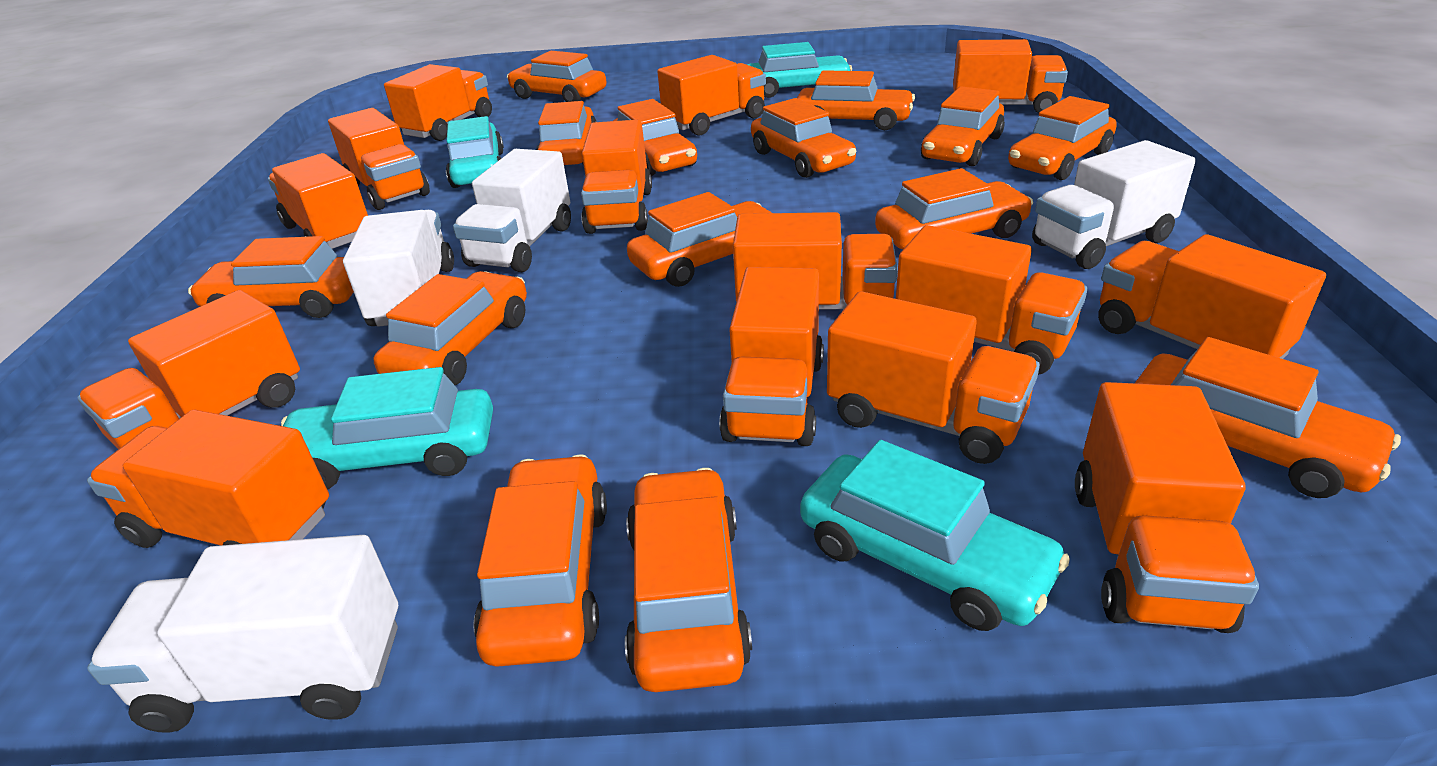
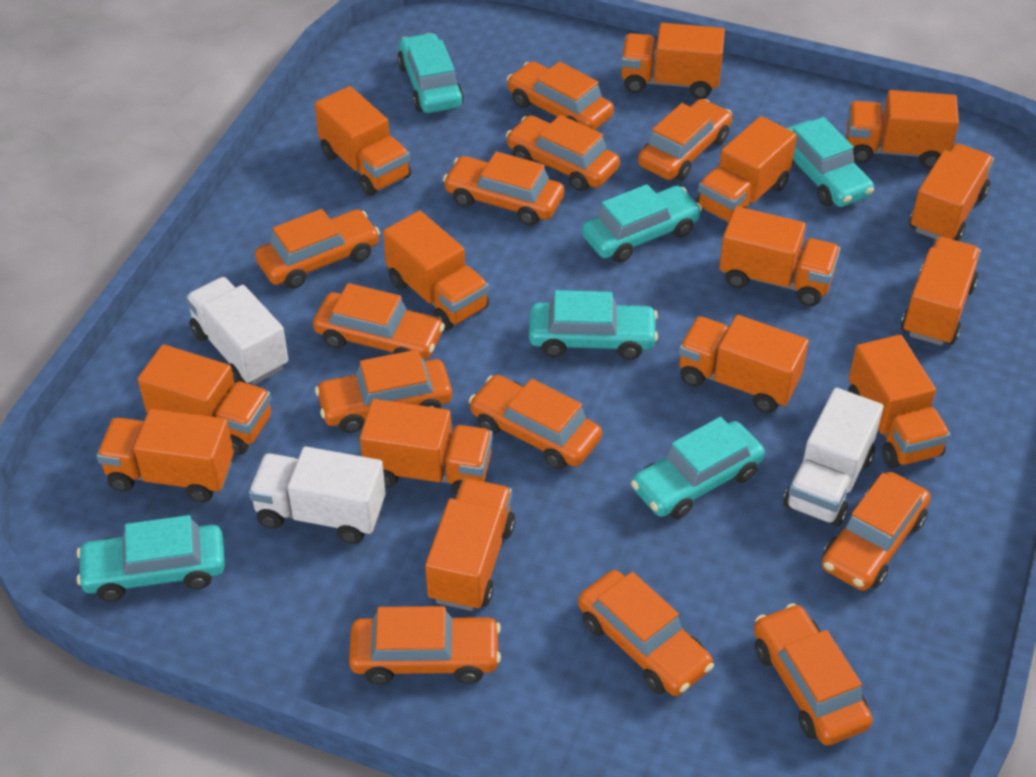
orange car: [188,236,354,318] [374,271,527,385] [473,455,607,667] [507,51,607,102] [536,101,597,165] [613,99,697,176] [625,468,752,692] [627,192,772,287] [751,98,857,178] [797,70,915,130] [875,168,1033,249] [921,86,1005,166] [1008,96,1117,180] [1135,337,1401,498] = 14 -> [255,209,380,289] [313,283,445,360] [315,350,452,433] [349,606,501,685] [443,151,564,226] [469,375,602,469] [506,115,620,191] [507,61,614,130] [578,570,714,696] [638,99,732,181] [754,603,873,746] [822,472,931,591] = 12
turquoise car: [281,367,493,490] [446,116,504,188] [747,42,852,98] [800,440,1070,631] = 4 -> [77,515,225,602] [397,33,464,113] [529,290,658,360] [582,184,702,263] [631,417,765,519] [786,117,874,207] = 6
white truck: [87,535,398,733] [343,210,454,327] [453,149,571,272] [1032,140,1196,269] = 4 -> [185,277,288,385] [248,447,386,544] [783,388,883,527] = 3

